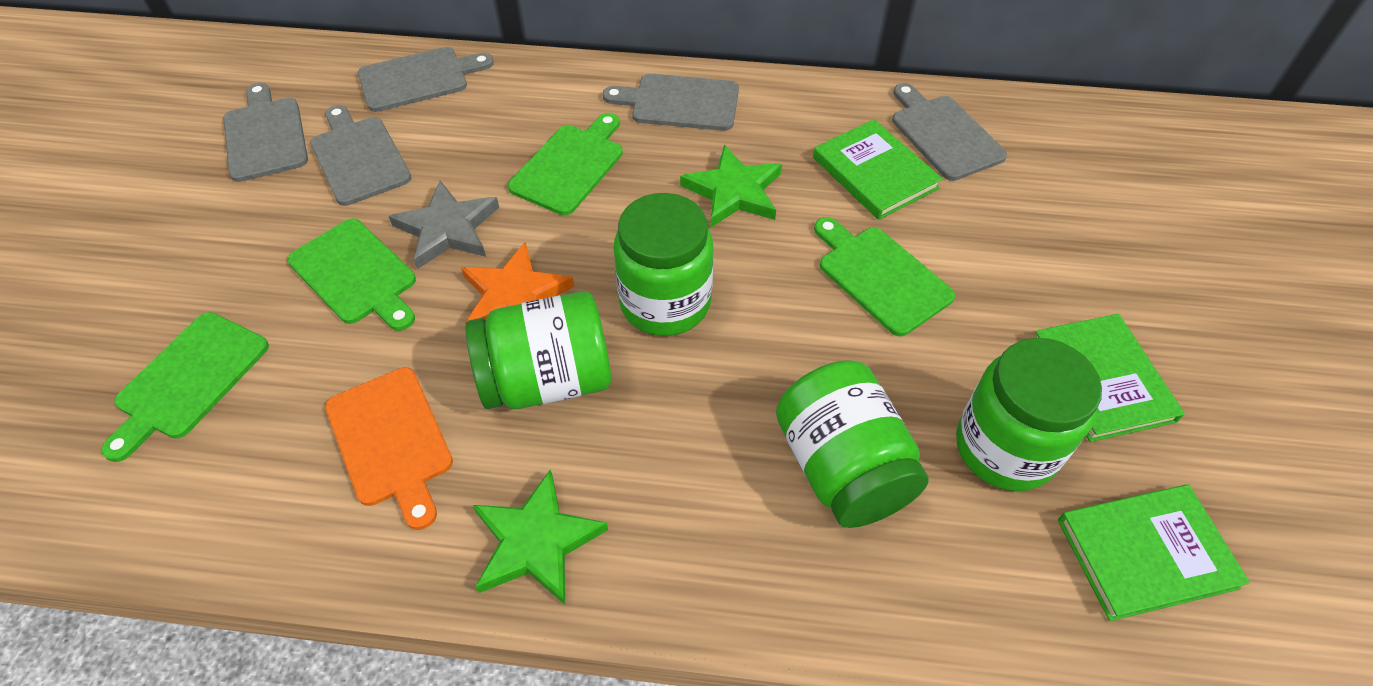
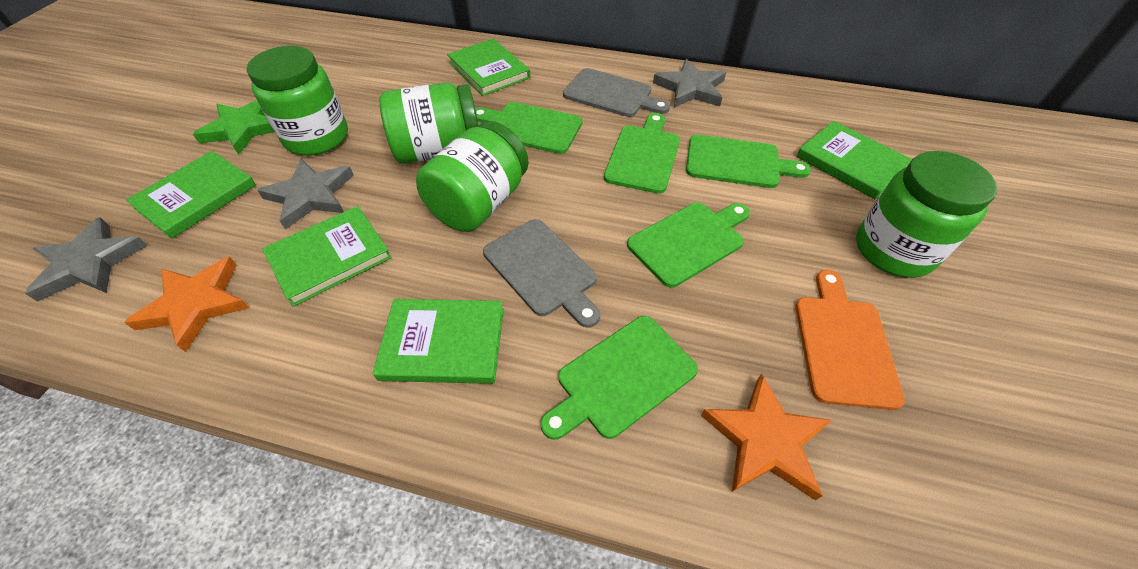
green book: [813,119,943,220] [1035,314,1185,442] [1058,484,1250,621] = 3 -> [126,151,256,239] [262,206,392,307] [373,299,504,384] [447,39,530,96] [796,121,912,200] = 5
green cutting board: [101,312,269,462] [287,219,416,331] [508,113,623,215] [814,217,955,336] = 4 -> [475,102,582,154] [541,316,698,440] [604,113,680,194] [627,203,750,288] [686,135,811,188] = 5
green star: [473,469,608,605] [680,145,782,227] = 2 -> [193,100,274,155] = 1
grey cutting board: [223,83,308,182] [310,105,411,206] [358,47,494,112] [603,74,739,131] [892,83,1007,181] = 5 -> [483,219,600,328] [563,68,670,117] = 2
grey star: [388,181,499,269] = 1 -> [25,217,148,302] [257,159,354,230] [653,59,726,108] = 3
orange star: [461,242,574,324] = 1 -> [124,257,249,352] [701,373,832,500] = 2

